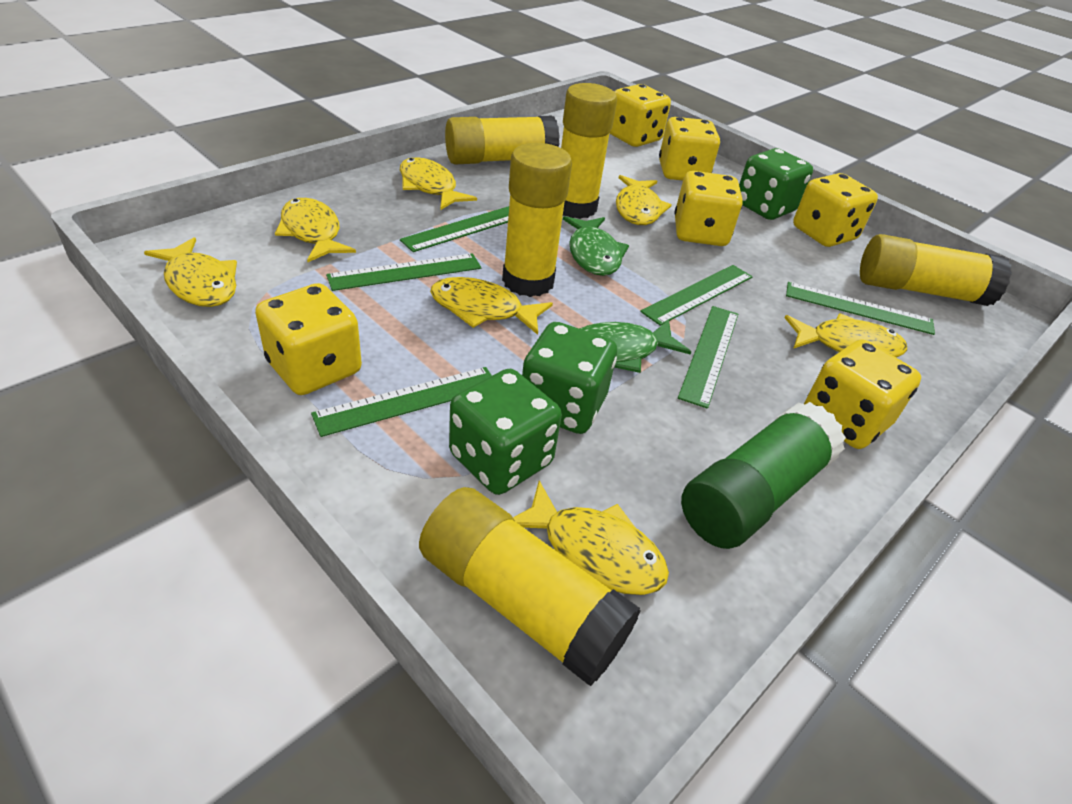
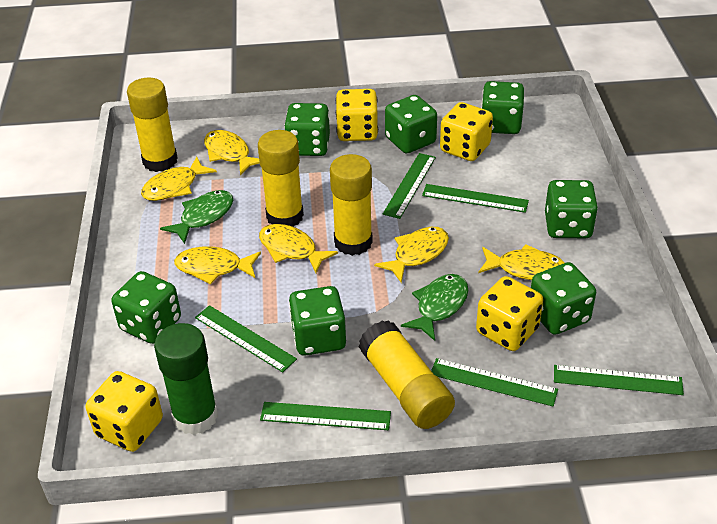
green dice: [449,369,562,495] [522,322,617,434] [739,148,813,220] = 3 -> [111,271,181,344] [284,103,330,156] [289,286,346,356] [385,95,437,154] [481,81,524,134] [531,262,596,335] [545,180,598,238] = 7
yellow dice: [255,283,362,395] [610,84,671,147] [659,117,720,180] [674,171,743,246] [793,173,878,247] [804,339,921,449] = 6 -> [86,371,163,452] [336,89,378,141] [440,102,493,161] [476,276,543,351] = 4
yellow fish: [144,237,237,307] [275,198,356,262] [400,157,477,210] [430,277,553,335] [513,481,669,595] [616,175,672,225] [785,313,907,357] = 7 -> [141,156,217,201] [174,246,261,284] [204,130,260,175] [259,224,338,273] [374,227,449,283] [478,244,565,280] = 6
yellow glue stick: [419,487,641,686] [445,116,560,165] [502,143,572,297] [561,83,617,219] [860,234,1012,306] = 5 -> [127,78,177,172] [258,130,304,227] [330,154,373,256] [359,320,455,429] = 4

